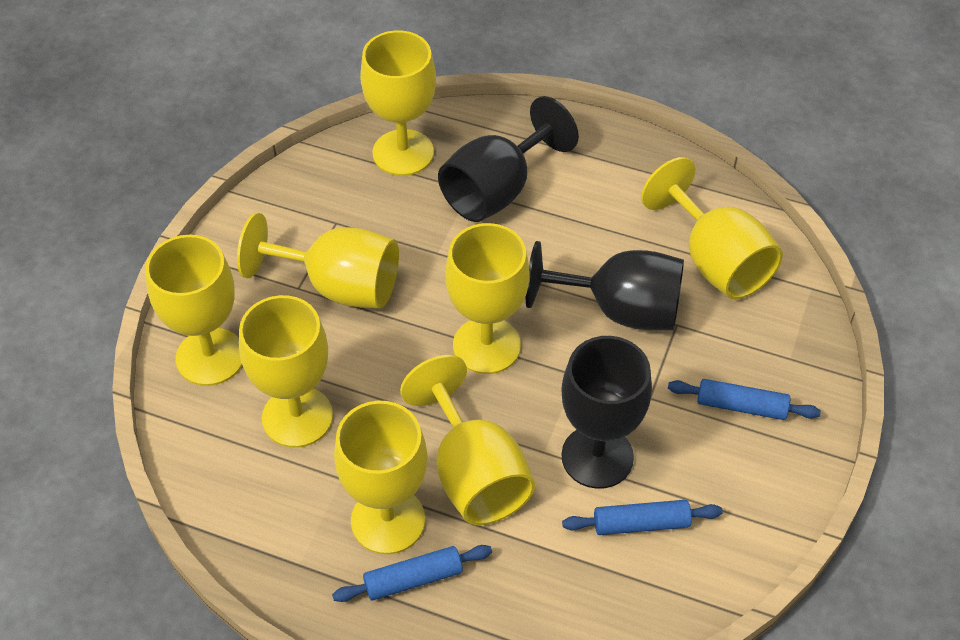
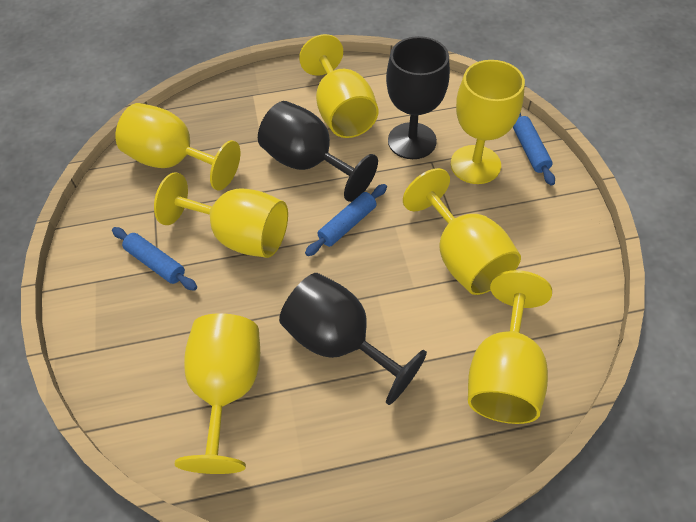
yellow goblet: [146,235,242,386] [237,213,399,309] [239,295,333,448] [334,401,427,554] [360,30,436,176] [400,355,535,525] [445,223,530,374] [641,157,783,300] = 8 -> [116,103,240,191] [154,172,288,258] [175,313,260,474] [299,34,378,138] [403,168,521,295] [451,60,525,184] [468,270,552,424] = 7

